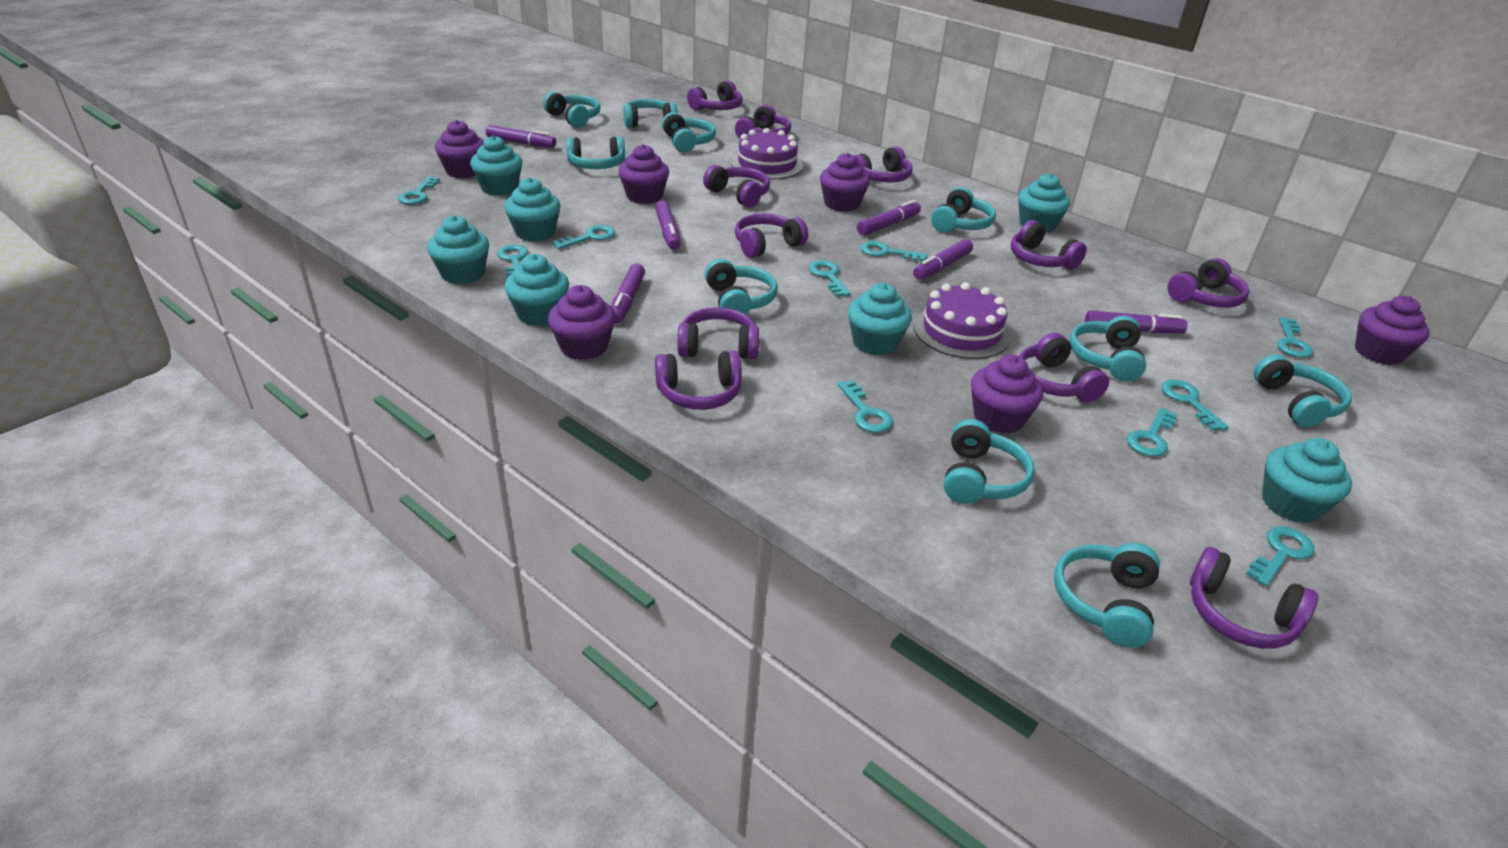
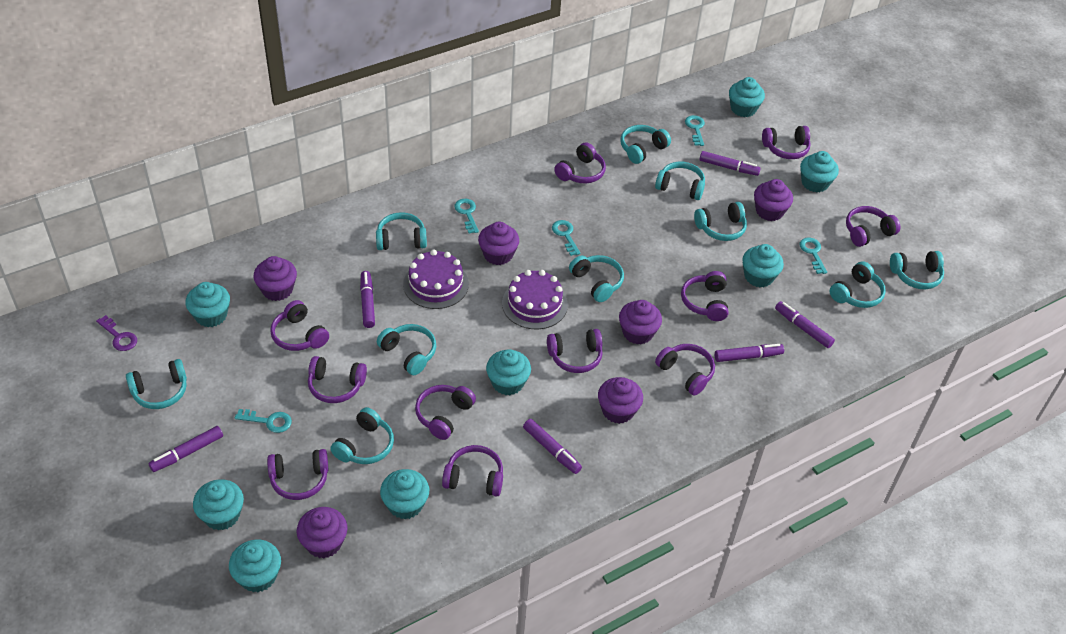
purple key: none = 0 -> [96,315,137,351] = 1
turquoise cupcake: [427,215,489,284] [470,135,522,195] [504,177,561,242] [504,254,569,326] [848,283,912,355] [1018,173,1070,233] [1262,438,1352,523] = 7 -> [186,282,230,327] [193,479,244,530] [229,539,281,592] [380,469,429,519] [486,349,531,395] [729,77,765,117] [742,244,784,287] [800,151,839,193] = 8
turquoise key: [398,176,440,205] [497,245,528,277] [552,225,615,249] [809,260,851,297] [837,380,893,433] [861,241,927,262] [1127,408,1178,457] [1162,380,1229,431] [1246,526,1314,586] [1277,317,1313,358] = 10 -> [235,409,292,433] [454,199,479,233] [552,220,580,256] [685,115,705,146] [800,238,827,274] = 5

